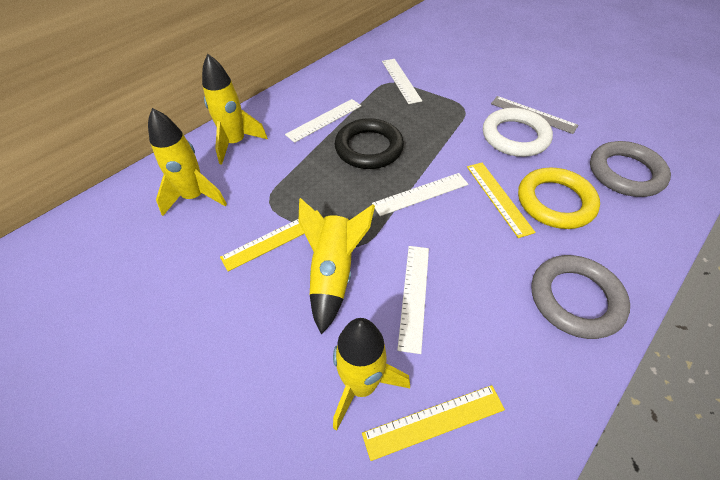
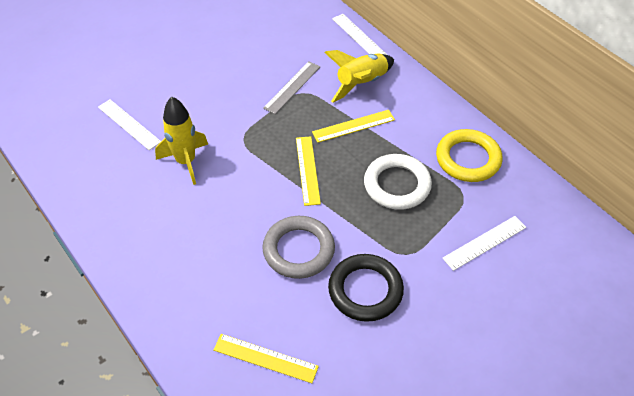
grey ring: [531,255,630,339] [590,141,671,197] = 2 -> [262,216,335,279] = 1
white ruler: [285,99,361,143] [372,173,468,216] [382,59,422,104] [397,246,429,354] = 4 -> [98,100,161,150] [332,14,387,55] [442,216,526,271] = 3
yellow rocket: [148,108,227,216] [202,54,268,165] [298,198,375,334] [333,318,410,431] = 4 -> [155,97,208,185] [324,50,394,103] = 2

